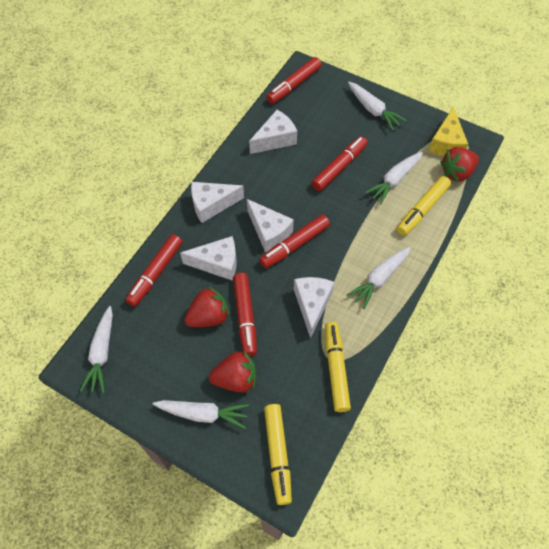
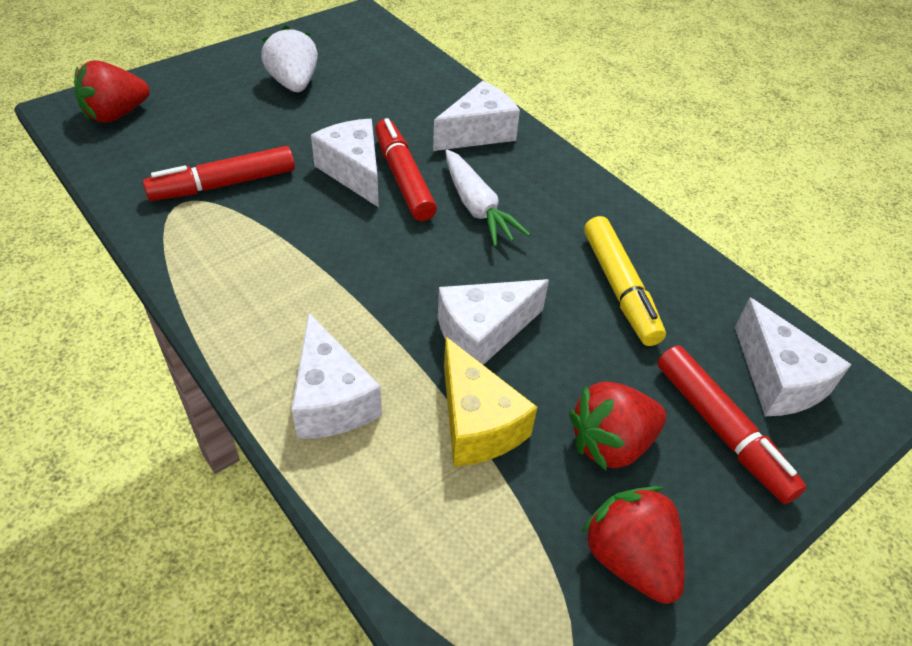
red marker: [125,234,183,307] [233,273,257,356] [259,214,330,268] [266,57,322,104] [312,136,367,191] = 5 -> [143,146,295,201] [375,118,437,221] [657,345,807,504] = 3
white carrot: [80,306,113,393] [153,400,249,429] [347,247,411,309] [348,82,406,131] [365,152,423,205] = 5 -> [446,149,531,247] = 1
white strawberry: none = 0 -> [261,25,318,92] = 1
yellow marker: [264,404,292,505] [325,322,351,412] [397,176,451,236] = 3 -> [584,216,666,346] = 1

